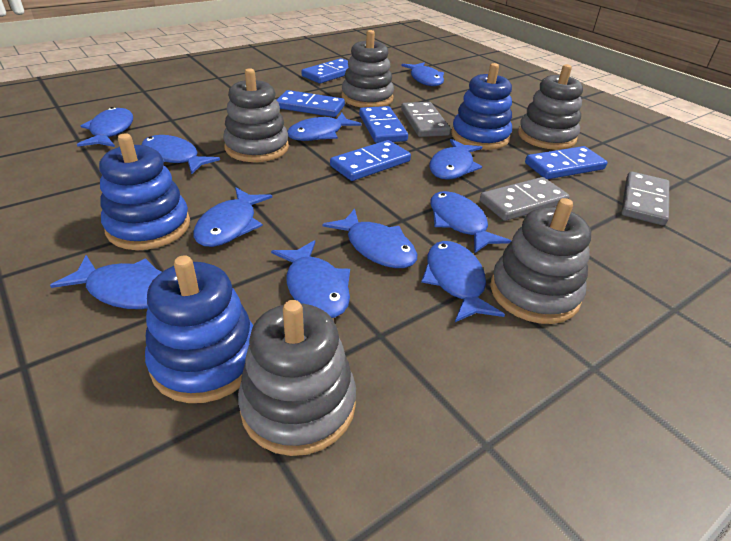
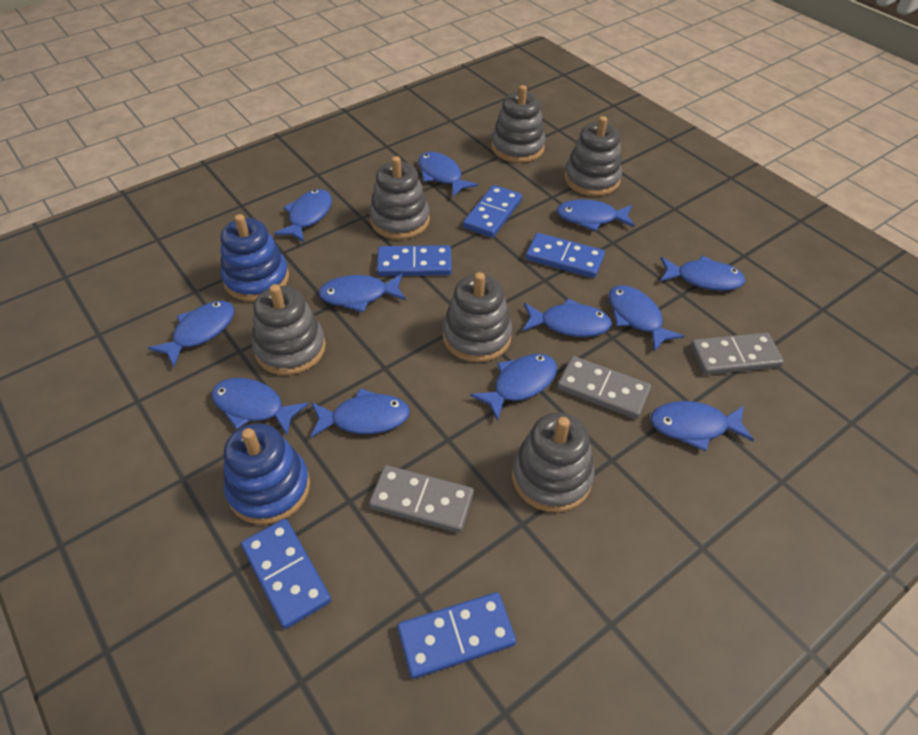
blue fish: [50,255,162,309] [77,107,133,147] [141,135,220,174] [194,187,272,247] [271,240,350,318] [287,113,362,141] [323,209,418,268] [401,62,444,86] [421,241,505,322] [429,139,482,180] [431,191,512,254] = 11 -> [148,301,235,367] [212,378,309,435] [274,189,332,242] [310,388,410,438] [318,274,406,312] [418,152,478,197] [470,354,557,421] [522,299,612,337] [556,199,635,232] [609,285,684,352] [650,401,754,451] [660,255,745,291] = 12
blue stacking toy: [99,133,190,250] [145,255,253,403] [451,63,512,150] = 3 -> [221,214,289,302] [224,423,310,524] = 2
grey stacking toy: [223,68,289,162] [238,300,356,456] [342,30,394,108] [490,198,591,324] [518,64,583,150] = 5 -> [252,284,326,375] [369,156,430,239] [442,272,512,362] [491,85,546,163] [512,412,595,512] [564,116,622,196] = 6

